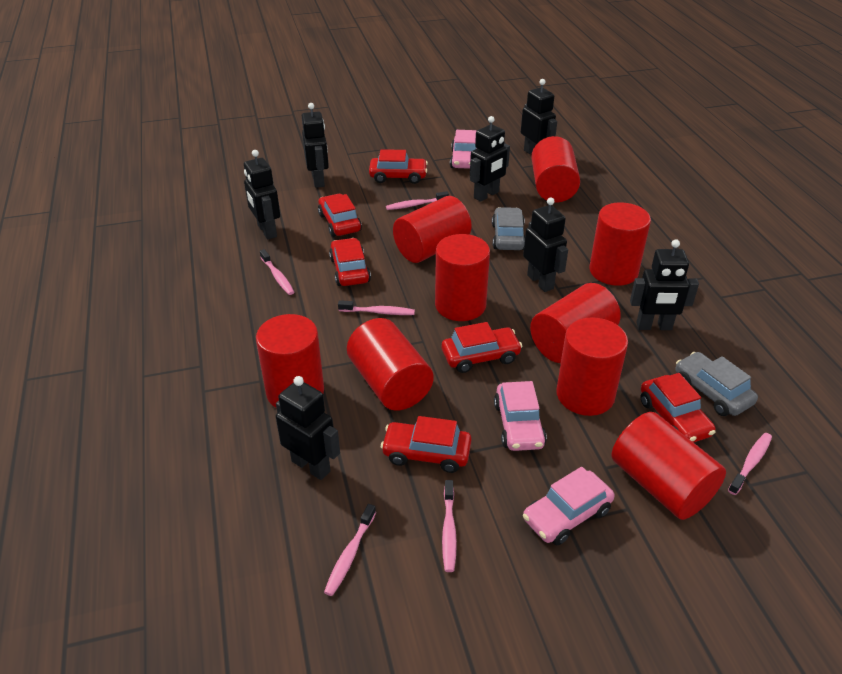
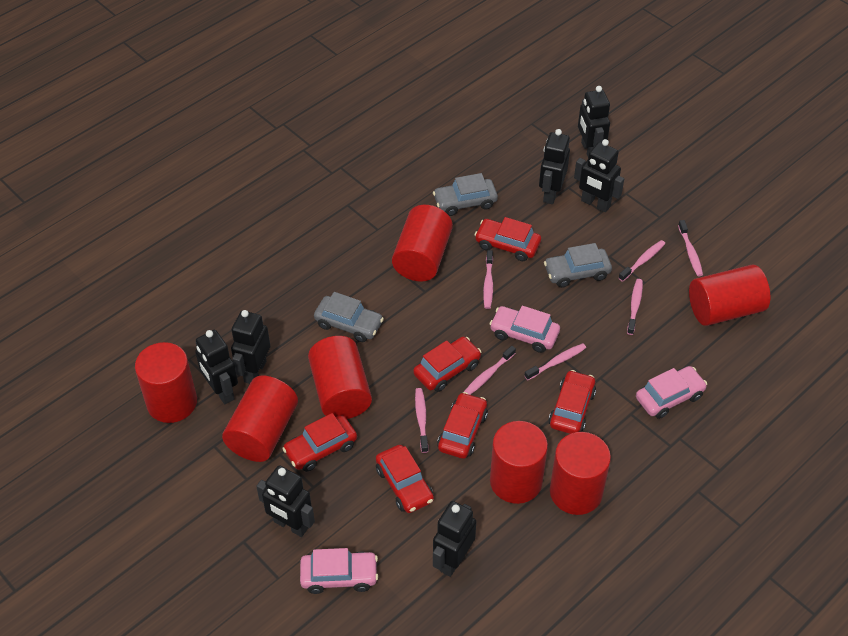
grey car: [492,207,525,250] [676,352,758,416] = 2 -> [314,292,384,342] [433,173,498,216] [544,243,612,288] = 3
pink toothbrush: [260,249,294,295] [324,504,376,596] [338,300,415,315] [386,191,449,210] [442,480,457,572] [728,433,772,495] = 6 -> [415,388,428,453] [464,346,516,395] [483,250,493,309] [524,343,586,380] [619,240,665,282] [627,279,643,335] [678,220,703,276] = 7
red cylinder: [256,314,324,408] [347,318,434,411] [393,196,472,263] [435,234,490,321] [530,283,621,363] [531,136,580,203] [557,317,628,416] [589,202,651,286] [612,412,726,520] = 9 -> [135,342,197,423] [222,376,298,462] [308,336,372,419] [392,205,453,282] [490,421,548,504] [550,432,611,515] [689,265,770,326] = 7

